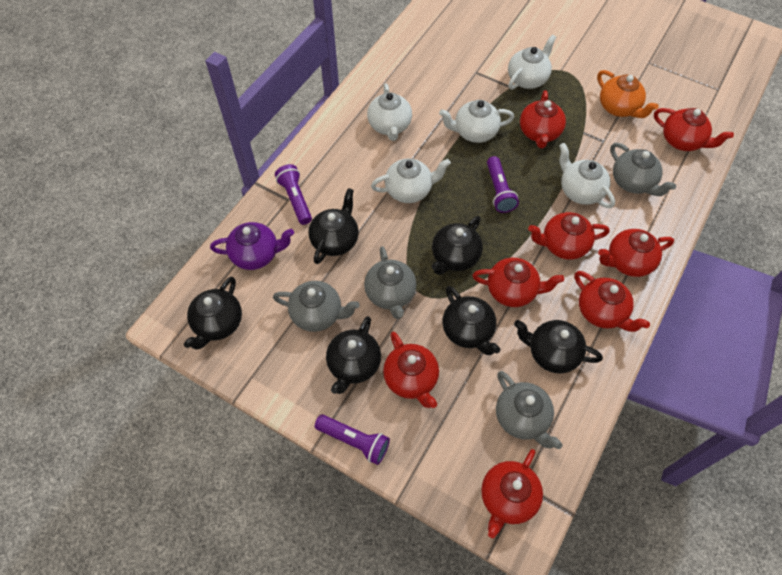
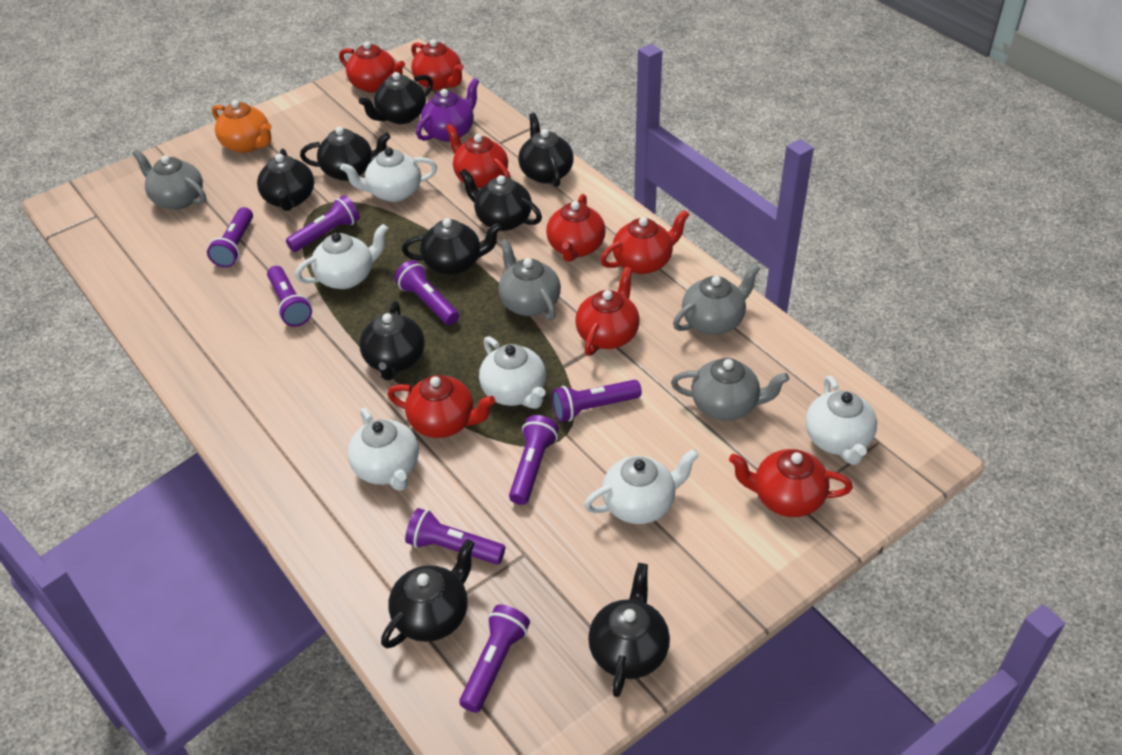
black teapot: [184,277,242,350] [309,188,359,264] [326,316,381,394] [432,216,483,275] [443,286,500,355] [514,320,603,373] = 6 -> [257,149,314,211] [300,127,390,181] [359,72,433,124] [359,301,425,380] [381,539,475,648] [402,218,502,275] [459,169,542,231] [518,113,574,187] [588,563,670,697] = 9
purple flashlight: [275,164,312,225] [315,414,390,465] [487,156,519,213] = 3 -> [207,207,253,268] [267,266,312,327] [286,195,360,252] [395,260,459,325] [405,508,505,565] [460,604,530,713] [509,415,559,505] [552,380,642,422] = 8
white teapot: [367,83,412,141] [371,158,451,203] [439,100,514,143] [508,34,556,90] [559,143,615,208] = 5 -> [295,224,388,289] [340,147,437,202] [348,408,419,491] [479,336,546,409] [584,449,699,524] [805,376,877,465] = 6

